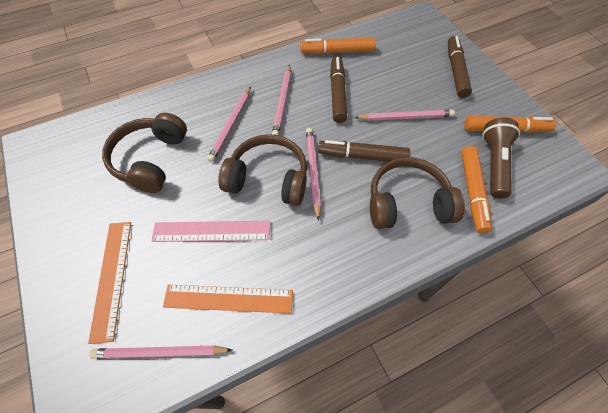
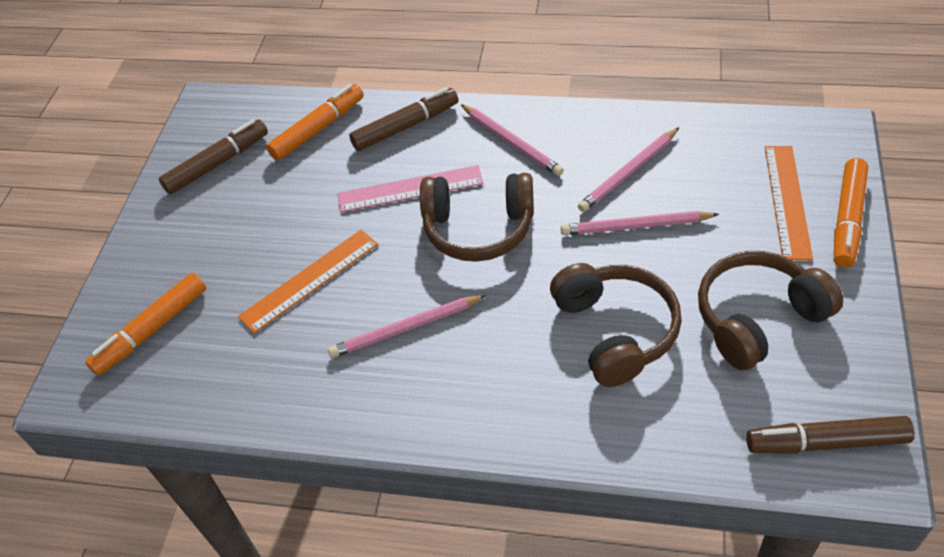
brown flashlight: [482,117,520,199] = 1 -> none = 0
pink pencil: [89,345,232,359] [207,87,251,162] [272,65,291,135] [306,128,321,221] [354,110,455,121] = 5 -> [328,295,486,358] [461,104,564,176] [561,211,719,235] [578,127,679,212] = 4

